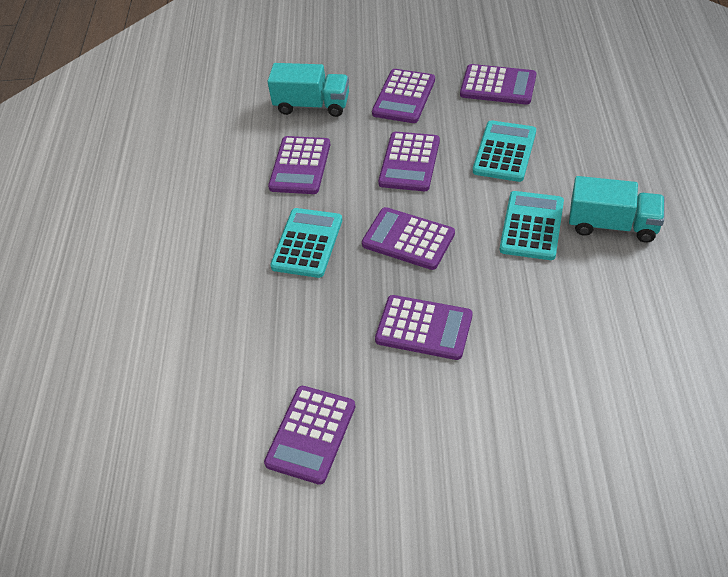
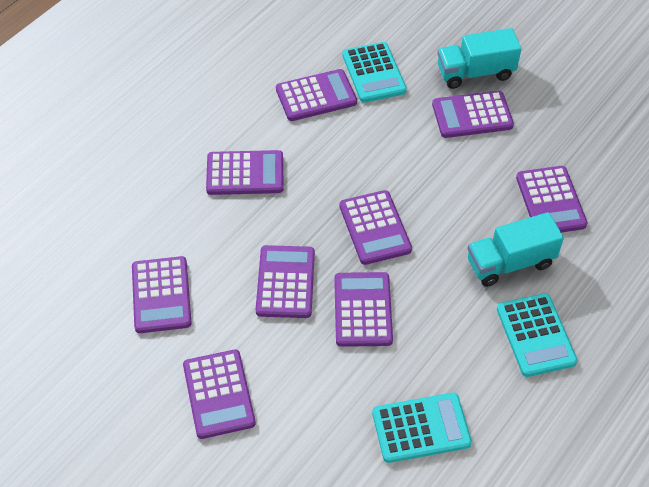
purple calculator: [264,386,356,485] [268,136,330,194] [362,207,455,270] [372,69,435,123] [375,295,472,360] [378,132,440,191] [460,64,536,105] = 7 -> [132,256,192,333] [183,350,256,439] [206,150,284,195] [256,245,315,318] [276,69,357,121] [334,272,393,347] [340,190,412,265] [432,91,514,138] [516,166,587,233] = 9

